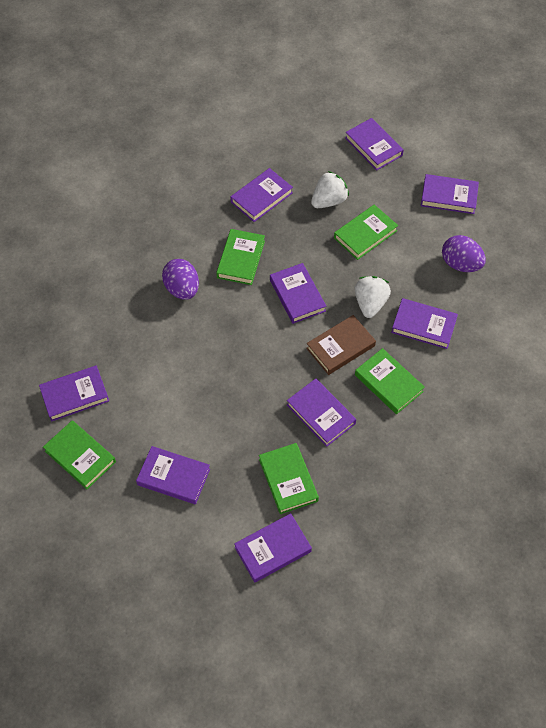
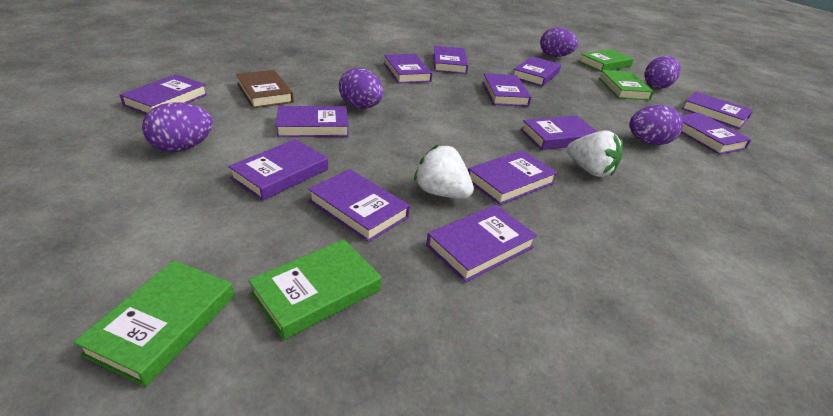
green book: [43,421,116,489] [216,229,265,285] [259,443,319,514] [334,205,398,260] [355,348,425,414] = 5 -> [73,260,234,387] [248,239,381,340] [579,49,634,72] [599,70,654,100] = 4
purple book: [39,365,109,422] [136,446,210,504] [231,168,293,222] [234,513,312,583] [270,263,326,324] [287,379,356,447] [345,118,404,170] [391,298,458,349] [421,174,479,214] = 9 -> [120,74,208,114] [228,139,328,201] [276,106,349,137] [308,169,410,242] [384,54,432,83] [426,205,537,282] [433,46,468,74] [468,150,558,205] [482,73,531,106] [514,56,561,86] [521,115,598,150] [681,112,752,155] [682,92,753,129] = 13
purple egg: [162,259,199,300] [442,235,486,272] = 2 -> [142,102,213,152] [339,68,383,109] [540,27,578,57] [630,105,683,145] [644,56,681,89] = 5

